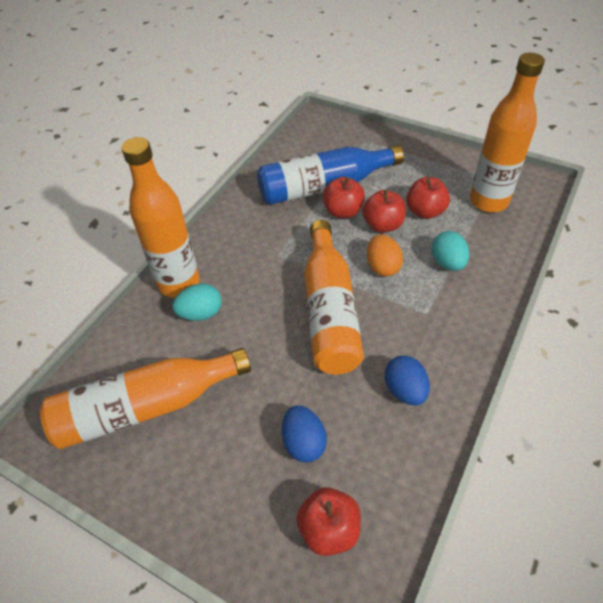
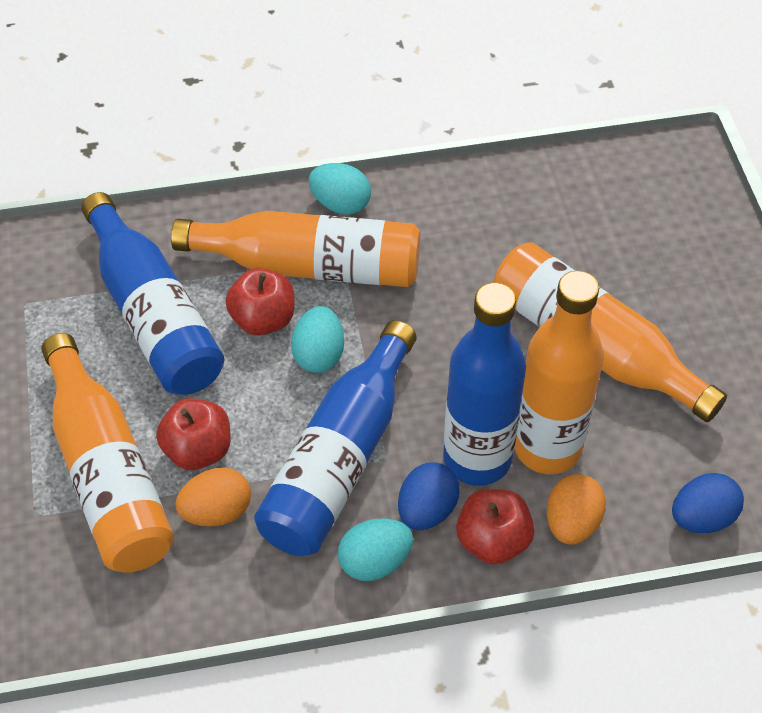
blue bottle: [257,145,404,205] = 1 -> [81,192,224,395] [254,320,416,556] [443,282,526,486] = 3
orange egg: [367,234,403,277] = 1 -> [175,468,251,527] [547,474,606,545] = 2
red apple: [297,487,361,556] [323,177,365,218] [362,189,406,233] [406,177,450,219] = 4 -> [156,398,231,470] [226,268,295,335] [456,489,534,565] = 3
turquoise egg: [173,284,222,321] [432,231,469,271] = 2 -> [291,306,344,373] [308,163,371,215] [338,518,413,581] = 3

